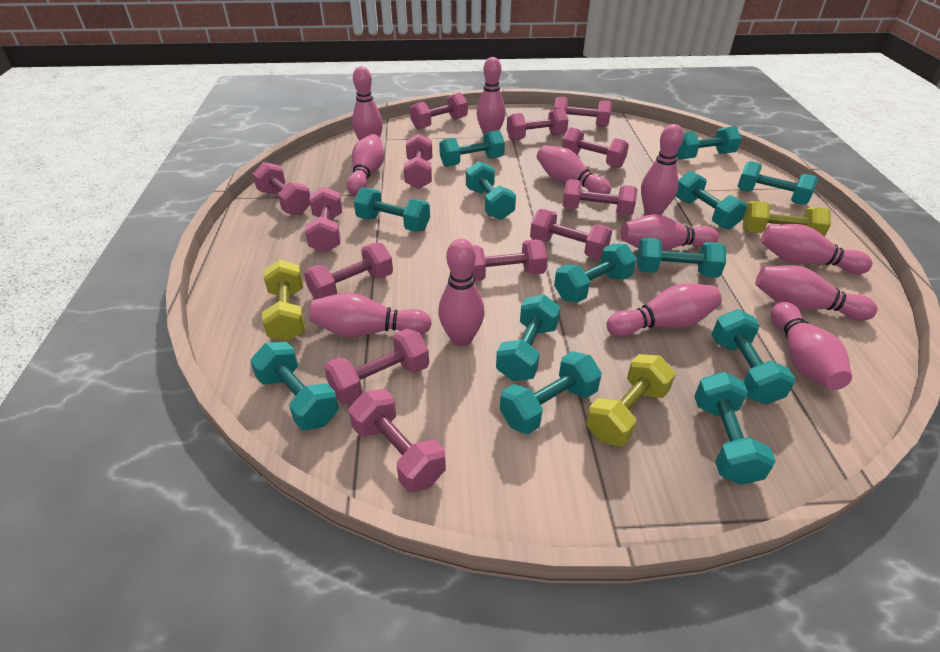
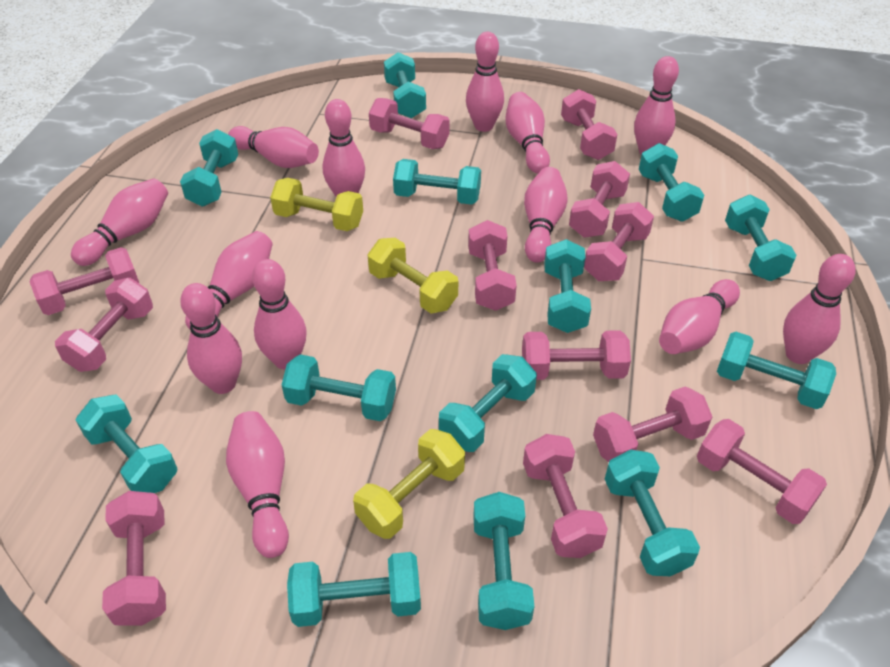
pink bowling pin: [310,293,432,337] [347,134,384,195] [352,66,383,141] [438,239,485,347] [477,57,506,136] [537,145,611,194] [606,283,722,337] [621,214,719,251] [641,124,684,215] [755,265,878,321] [761,224,873,274] [771,302,852,390] = 12 -> [71,178,168,266] [180,283,242,394] [185,231,273,329] [226,411,289,558] [228,126,319,168] [252,259,307,370] [323,99,365,197] [466,32,504,132] [505,92,550,174] [524,167,568,263] [634,56,679,155] [659,279,740,354] [783,254,855,364] = 13
pink dumbbell: [253,162,310,215] [304,243,393,300] [305,186,342,253] [324,329,429,405] [349,389,446,492] [404,133,432,189] [410,93,468,129] [472,239,547,281] [507,108,568,140] [530,209,612,259] [554,97,612,127] [562,127,629,168] [563,179,637,216] = 13 -> [30,247,139,315] [55,278,153,372] [102,491,166,626] [369,98,450,149] [468,220,517,311] [522,330,631,380] [523,434,608,558] [561,89,617,160] [569,161,630,238] [584,202,654,281] [593,387,712,462] [697,419,827,524] = 12

